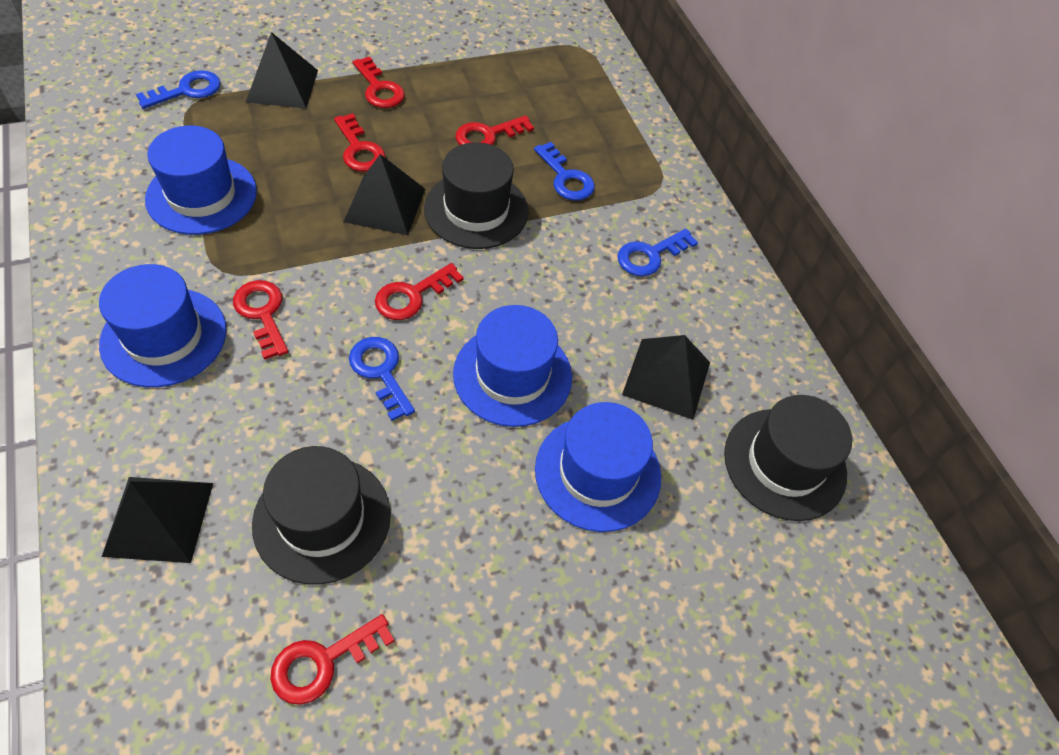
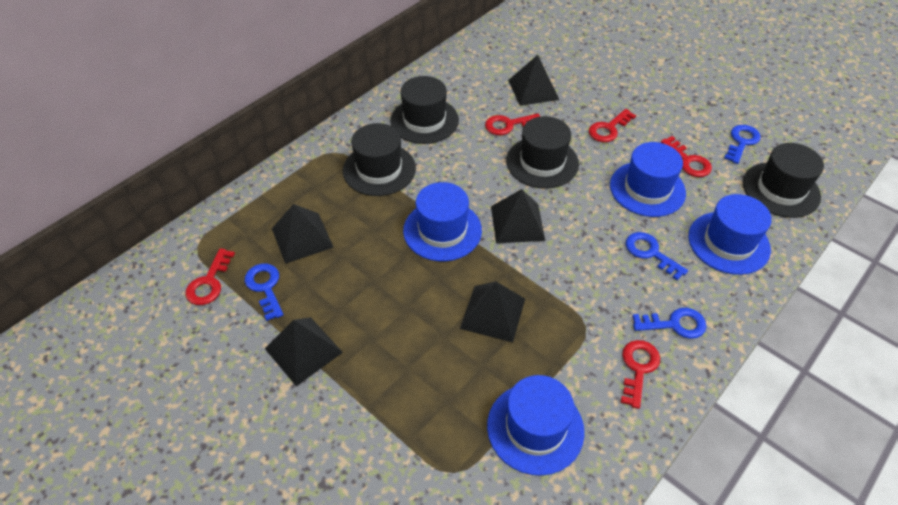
black hat: [252,446,391,585] [424,142,528,249] [724,395,852,521] = 3 -> [343,123,416,196] [390,76,459,144] [506,116,579,189] [743,143,824,218] = 4
black pyramid: [102,477,213,563] [246,32,318,109] [343,154,425,235] [622,335,710,420] = 4 -> [265,317,343,386] [272,204,334,264] [460,282,525,343] [491,189,545,243] [508,55,559,106] = 5
red key: [233,280,288,360] [270,614,394,705] [334,113,385,172] [353,56,405,108] [375,263,464,320] [456,115,534,145] = 6 -> [185,248,235,305] [485,114,540,135] [589,109,636,142] [621,340,660,409] [661,136,712,177] = 5

